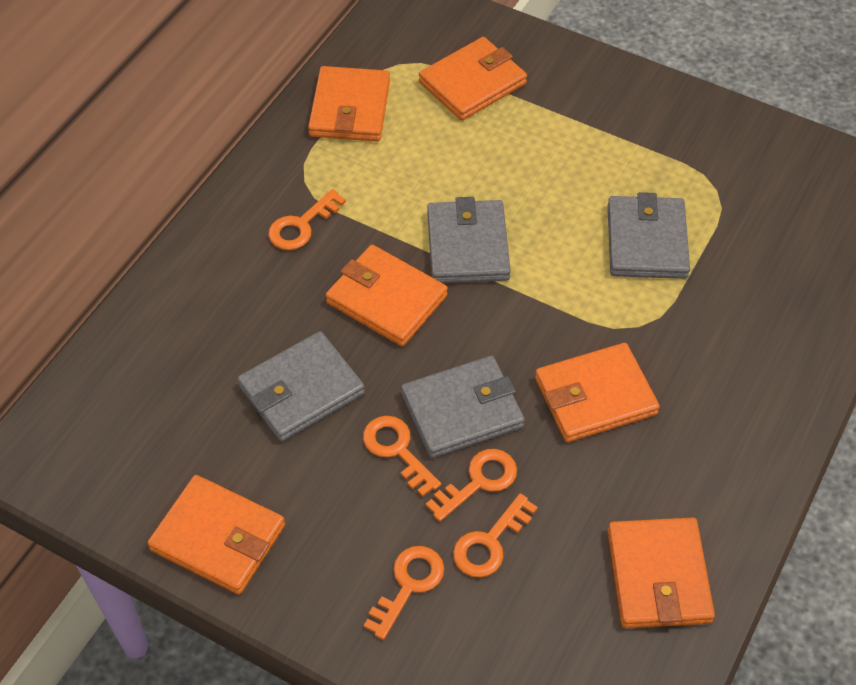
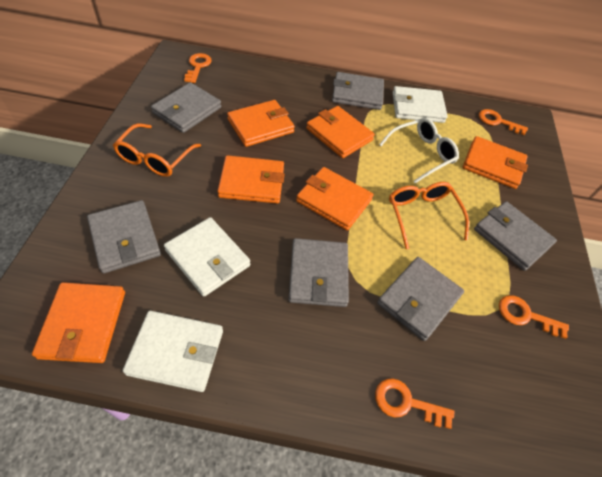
grey wallet: [237,331,365,442] [401,356,525,458] [427,197,511,283] [608,192,690,279] = 4 -> [87,200,161,274] [151,82,221,133] [288,238,349,307] [332,72,384,110] [377,257,464,341] [474,201,557,271] = 6
orange glasses: none = 0 -> [113,123,201,177] [389,182,469,249] = 2
orange key: [268,189,346,250] [363,416,441,497] [364,546,444,640] [426,449,517,522] [453,493,538,578] = 5 -> [184,53,212,83] [375,378,454,429] [479,109,528,135] [499,295,569,339] = 4
white glasses: none = 0 -> [379,118,459,183] = 1
white wallet: none = 0 -> [123,311,223,392] [164,217,250,297] [393,86,448,123] = 3

